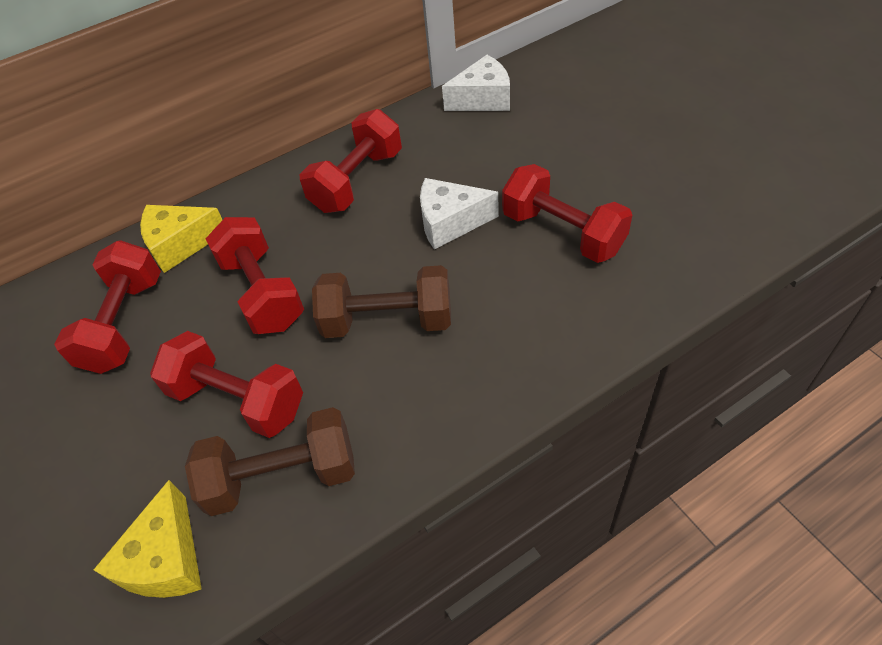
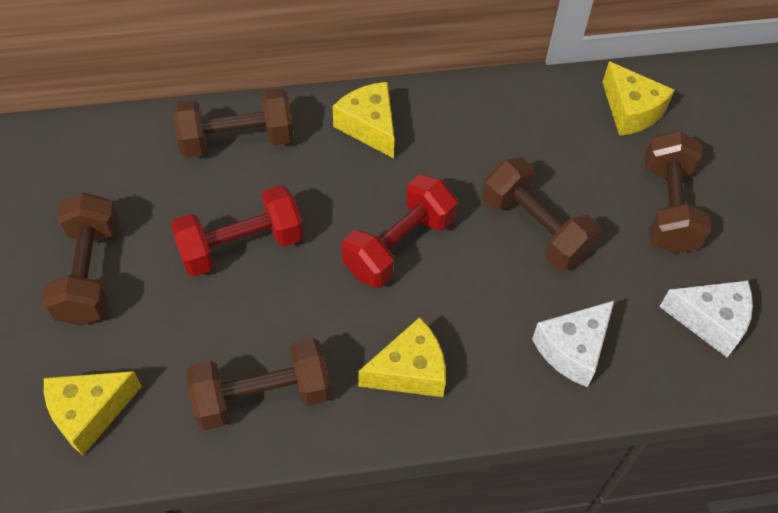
brown dumbbell: [185,407,355,516] [312,265,451,338] = 2 -> [42,192,119,326] [173,89,294,158] [187,338,331,430] [482,157,601,270] [644,130,711,254] = 5
red dumbbell: [54,240,161,374] [150,331,303,438] [206,217,304,334] [299,109,402,213] [502,164,632,263] = 5 -> [171,185,304,277] [342,174,457,288] = 2
yellow cheese: [93,480,202,598] [140,205,222,273] = 2 -> [44,371,142,455] [333,82,395,159] [358,317,446,397] [602,61,675,136] = 4

